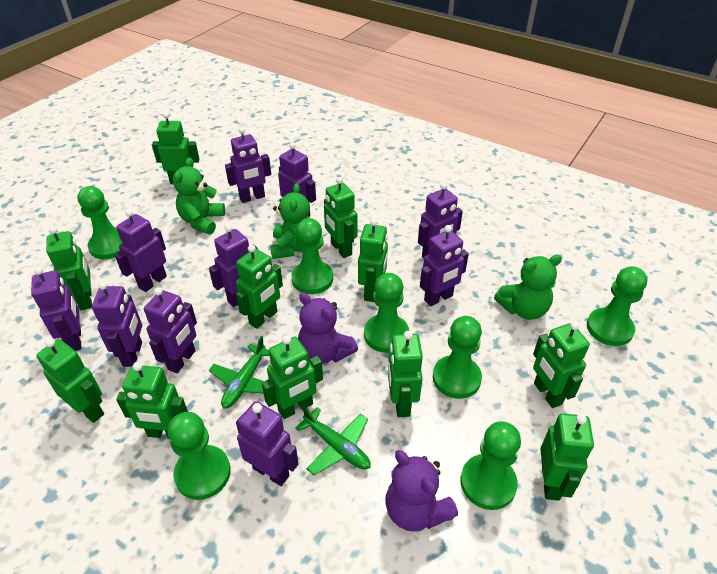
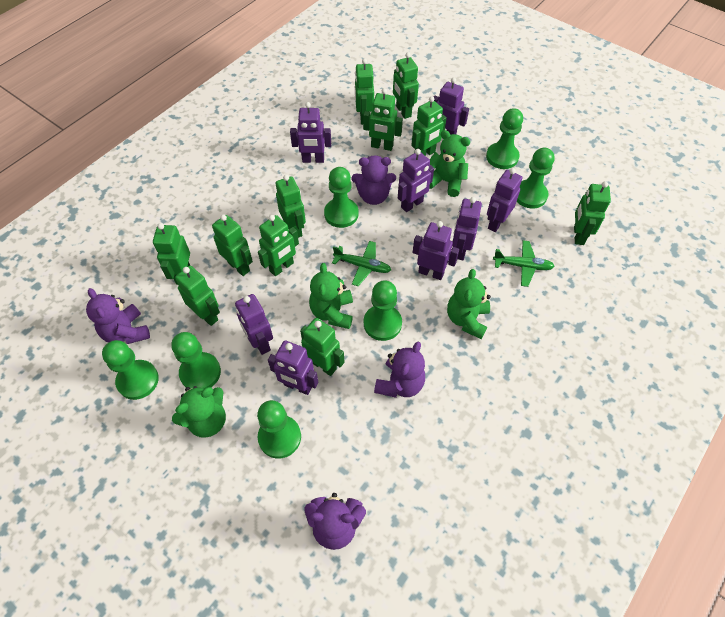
green teddy bear: [173,158,225,234] [270,183,310,259] [494,254,562,320] = 3 -> [172,386,226,438] [309,263,353,329] [429,130,470,197] [447,269,491,339] = 4
purple robot: [31,267,81,351] [92,281,142,367] [115,209,167,292] [144,287,197,373] [209,225,258,307] [225,127,271,203] [236,401,299,486] [278,142,316,217] [418,183,463,258] [420,225,469,306] = 10 -> [235,294,273,355] [268,340,318,395] [290,102,331,163] [398,149,434,212] [413,221,459,280] [433,77,469,135] [452,197,482,260] [487,168,522,232] = 8
purple teddy bear: [298,292,358,364] [385,450,458,532] = 2 -> [86,288,150,344] [304,493,366,550] [352,155,396,205] [374,342,425,398] = 4

